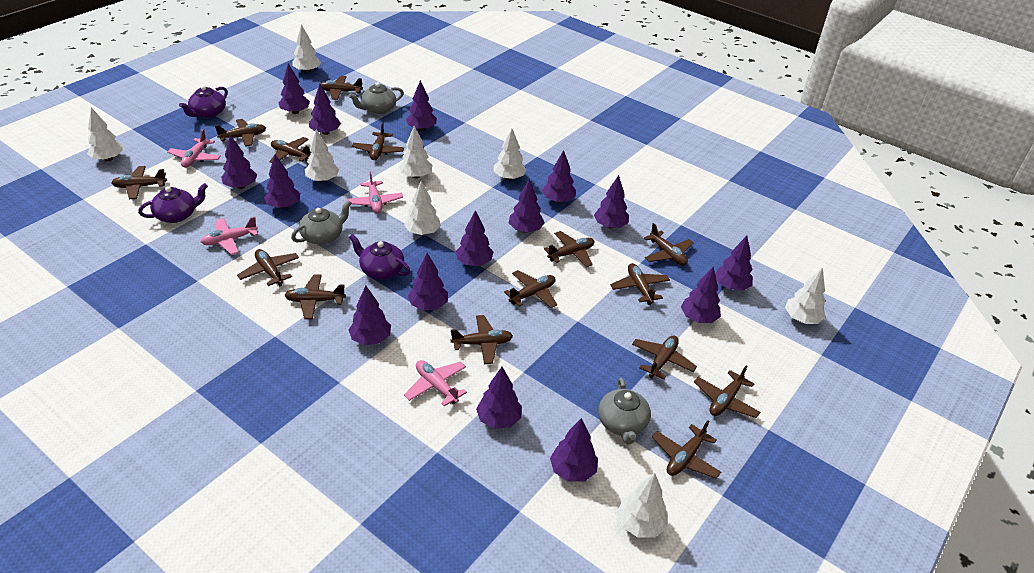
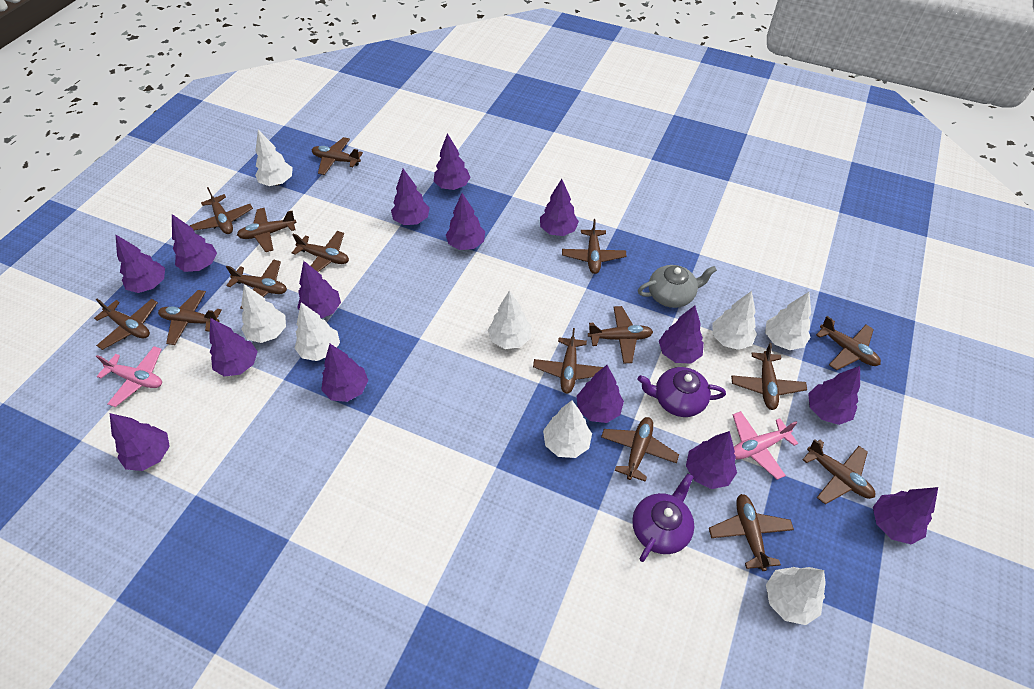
grey teapot: [291,200,352,244] [349,82,404,114] [598,378,651,445] = 3 -> [638,265,717,308] = 1
pink plane: [167,129,221,168] [201,217,258,255] [346,171,403,213] [404,360,467,407] = 4 -> [96,346,162,407] [733,411,798,480] = 2
purple teapot: [138,183,208,223] [179,86,228,118] [349,234,410,279] = 3 -> [632,473,694,562] [638,367,726,417] = 2

